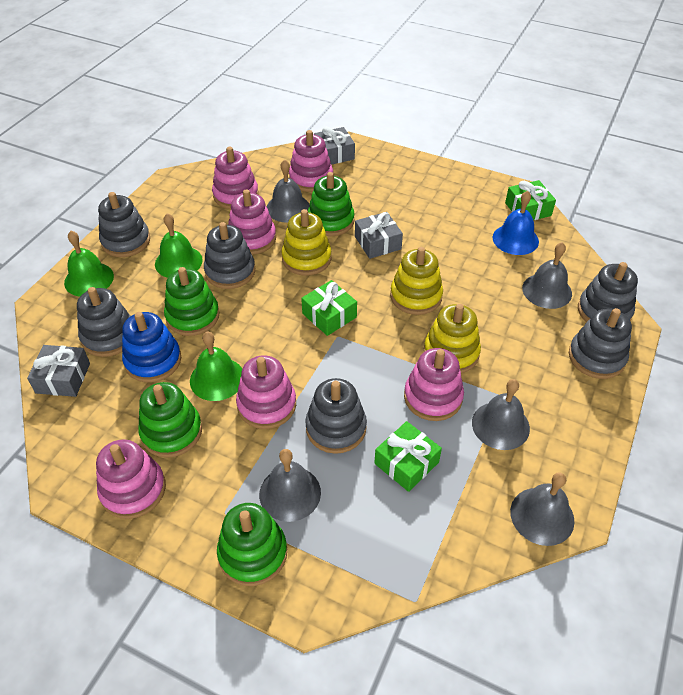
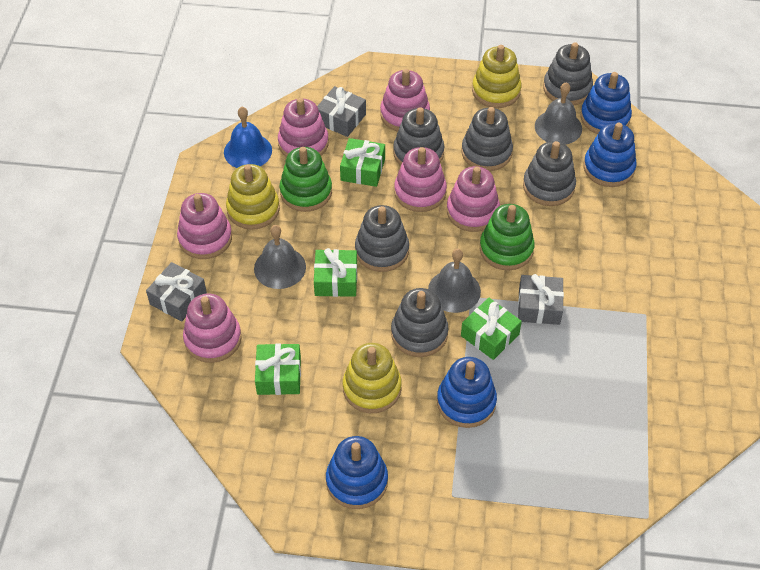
blue stacking toy: [122,312,181,382] = 1 -> [326,436,388,509] [437,357,497,428] [580,72,632,134] [584,123,637,187] = 4
green bell: [64,231,114,297] [155,213,203,278] [190,332,242,401] = 3 -> none = 0
green gift: [301,280,357,336] [374,421,442,492] [505,180,556,220] = 3 -> [255,343,301,395] [314,248,357,297] [340,138,385,187] [461,298,522,360] = 4
green stacking toy: [138,382,202,458] [164,267,220,336] [217,503,287,586] [308,172,355,236] = 4 -> [280,147,332,212] [480,204,535,270] = 2
grey bell: [259,449,321,522] [267,159,309,222] [472,379,530,450] [510,472,574,546] [522,242,572,309] = 5 -> [254,225,306,289] [428,248,481,313] [535,82,582,145] = 3

